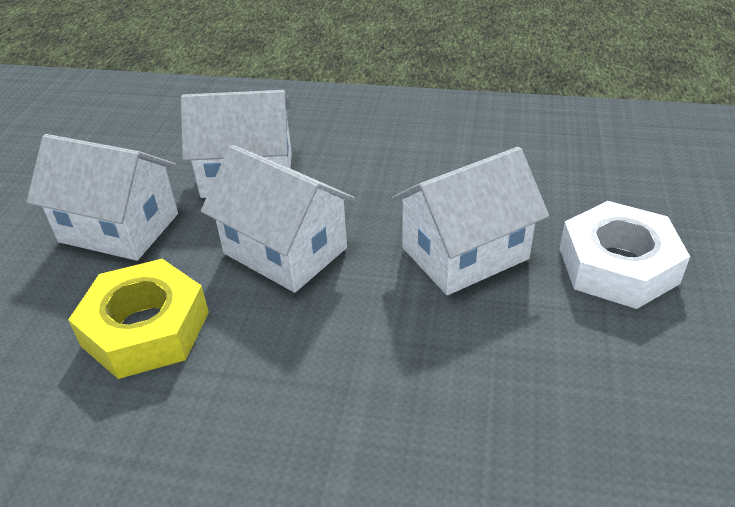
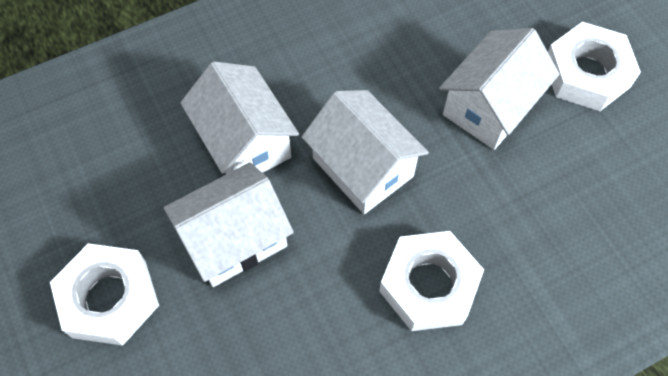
white nut: [560,201,690,309] = 1 -> [50,243,159,346] [379,231,484,331] [548,22,641,111] = 3
yellow nut: [68,259,209,379] = 1 -> none = 0

